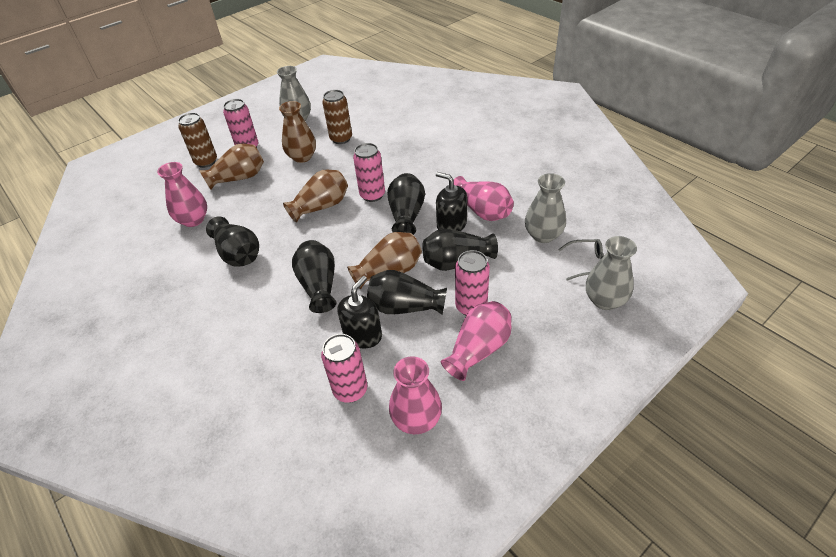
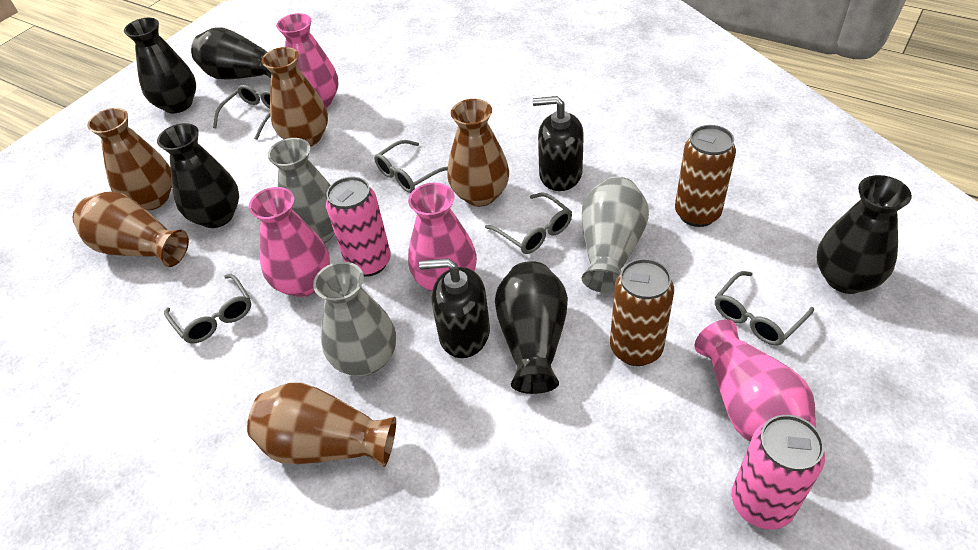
brown vase: [199,143,264,190] [279,101,316,163] [283,170,348,223] [347,232,422,290] = 4 -> [73,191,189,267] [87,108,172,211] [247,382,396,467] [261,47,328,147] [447,99,509,207] = 5
grey glasses: [558,239,604,281] = 1 -> [164,274,251,343] [213,85,270,140] [374,140,448,193] [485,192,572,254] [715,271,814,346] = 5
pink can: [223,99,258,148] [321,334,367,403] [353,143,385,202] [455,250,490,316] = 4 -> [326,177,391,277] [732,415,825,530] = 2

